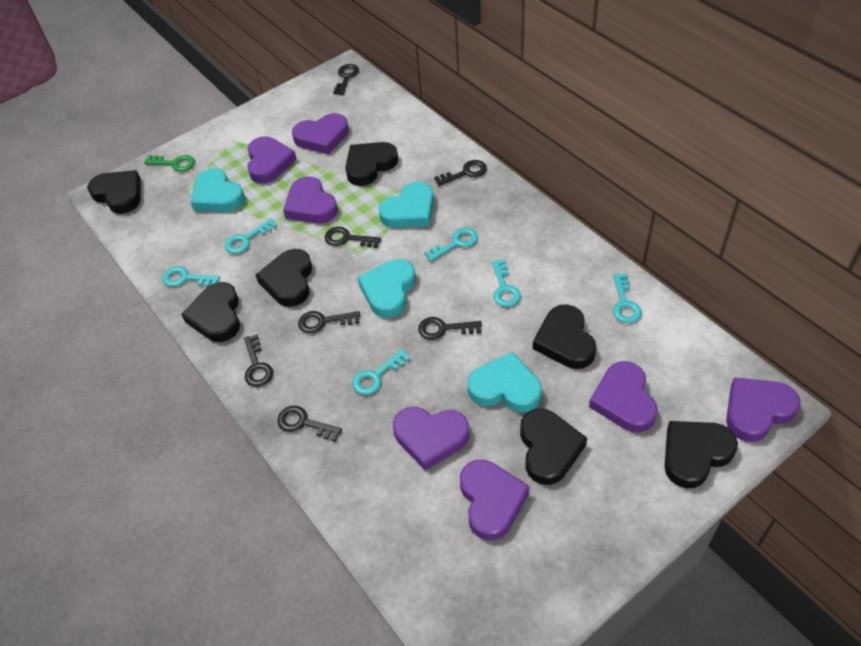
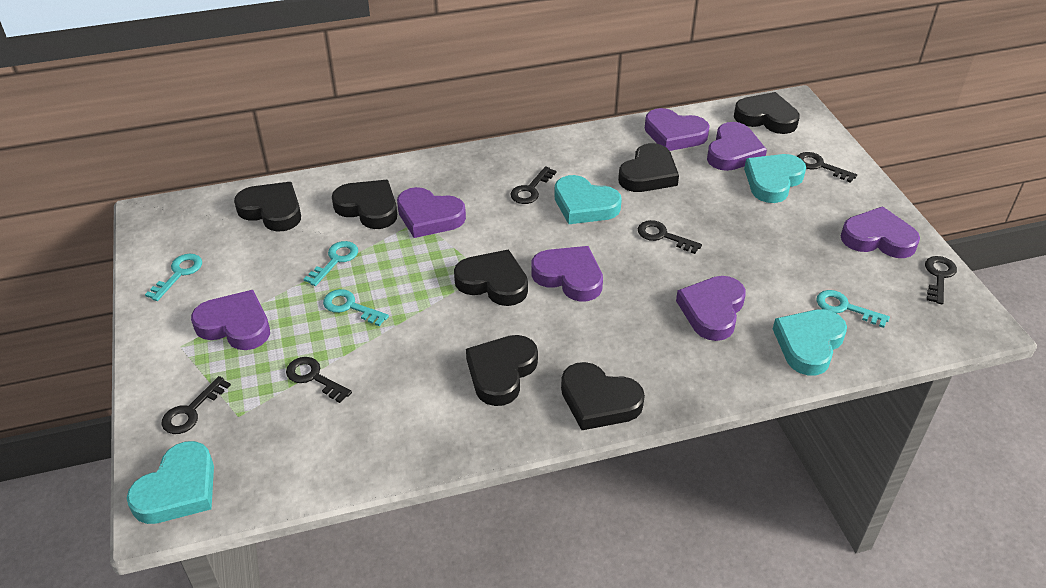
black key: [244,334,273,387] [277,406,342,442] [298,311,360,334] [325,227,381,248] [333,64,359,95] [418,317,482,340] [434,160,487,186] = 7 -> [161,376,231,434] [286,357,352,403] [510,166,556,204] [638,220,702,254] [797,152,857,183] [925,256,957,304] = 6
green key: [144,155,195,171] = 1 -> none = 0
turquoise key: [162,266,220,287] [225,218,277,254] [352,349,411,395] [424,228,478,261] [492,259,521,307] [613,273,642,323] = 6 -> [145,254,202,301] [304,241,358,286] [323,289,389,326] [816,290,890,328] = 4

